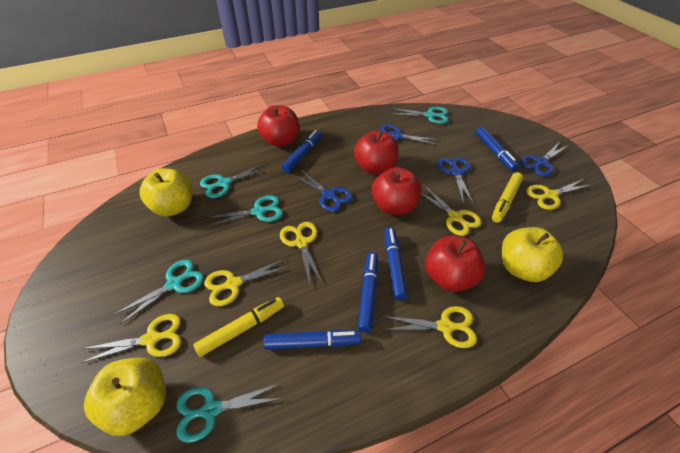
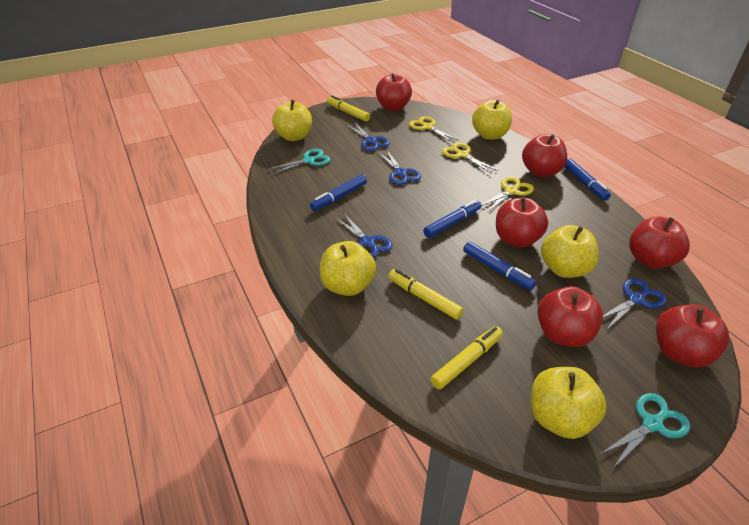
blue marker: [263,330,361,350] [281,130,322,173] [358,252,378,333] [384,227,408,300] [476,126,519,171] = 5 -> [310,174,367,211] [423,200,482,238] [463,242,536,290] [564,158,611,200] = 4
red apple: [257,105,299,147] [354,130,399,175] [372,167,421,215] [425,236,485,292] = 4 -> [376,73,412,111] [496,197,548,248] [522,134,567,177] [537,286,603,347] [629,216,690,269] [656,304,729,368] = 6
turquoise scissors: [113,260,204,325] [176,383,284,443] [200,163,269,198] [207,195,283,226] [391,107,449,124] = 5 -> [267,149,331,175] [599,393,690,468] = 2
yellow apple: [84,358,166,436] [140,168,192,216] [502,227,563,282] = 3 -> [272,100,312,141] [320,241,376,296] [472,100,512,140] [531,367,607,439] [541,225,599,278] = 5
yellow marker: [193,297,284,357] [492,172,523,223] = 2 -> [327,95,370,122] [388,269,464,320] [431,326,503,389] = 3
yellow scissors: [81,314,181,363] [204,258,290,306] [280,222,323,284] [382,306,477,348] [421,185,481,236] [526,179,593,210] = 6 -> [409,116,460,143] [442,143,498,174] [482,177,534,212] = 3

